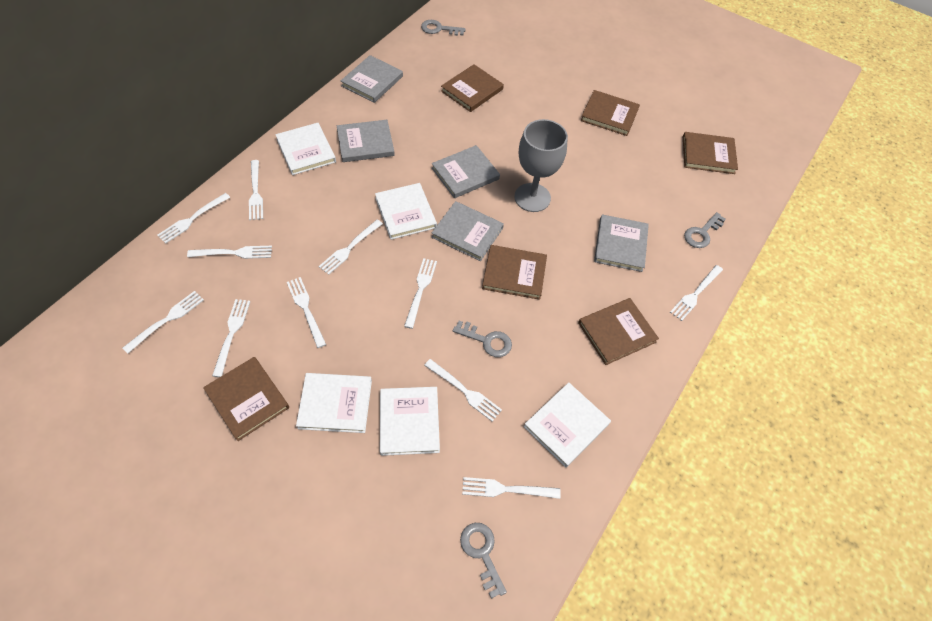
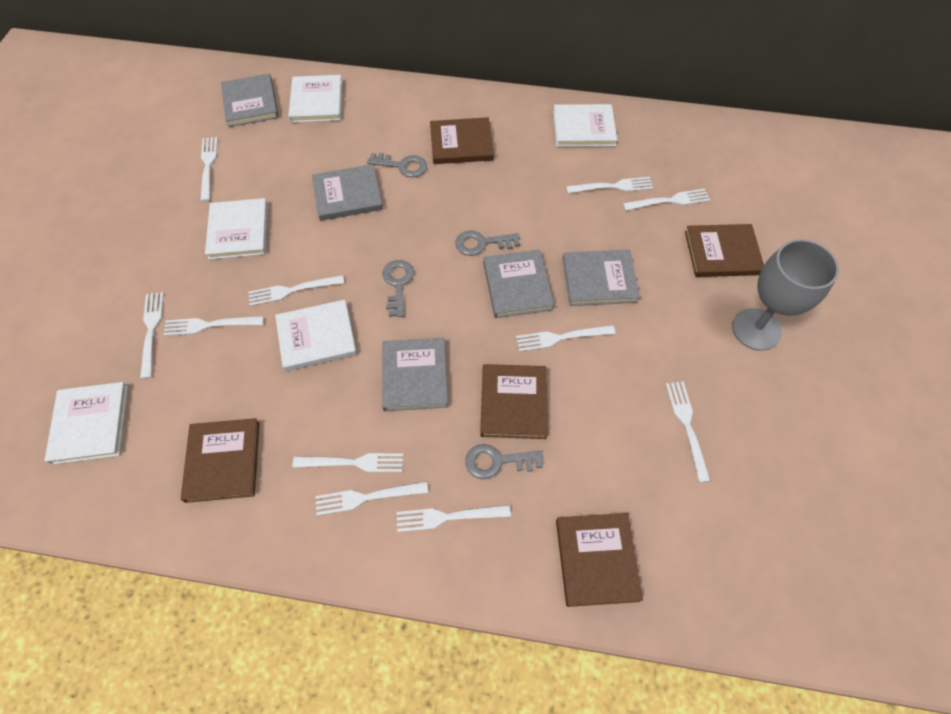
brown book: [203,357,289,441] [441,64,504,112] [482,245,547,300] [578,298,659,365] [581,90,640,136] [683,132,738,174] = 6 -> [181,418,260,503] [430,117,494,164] [480,364,548,439] [556,513,643,607] [685,224,764,277] = 5

